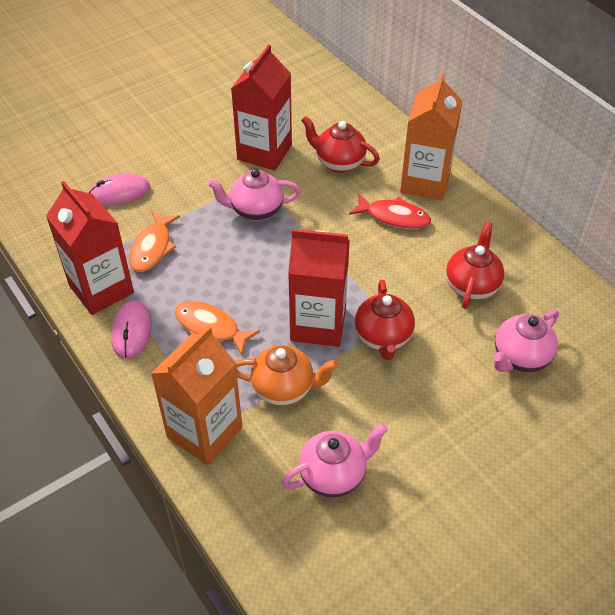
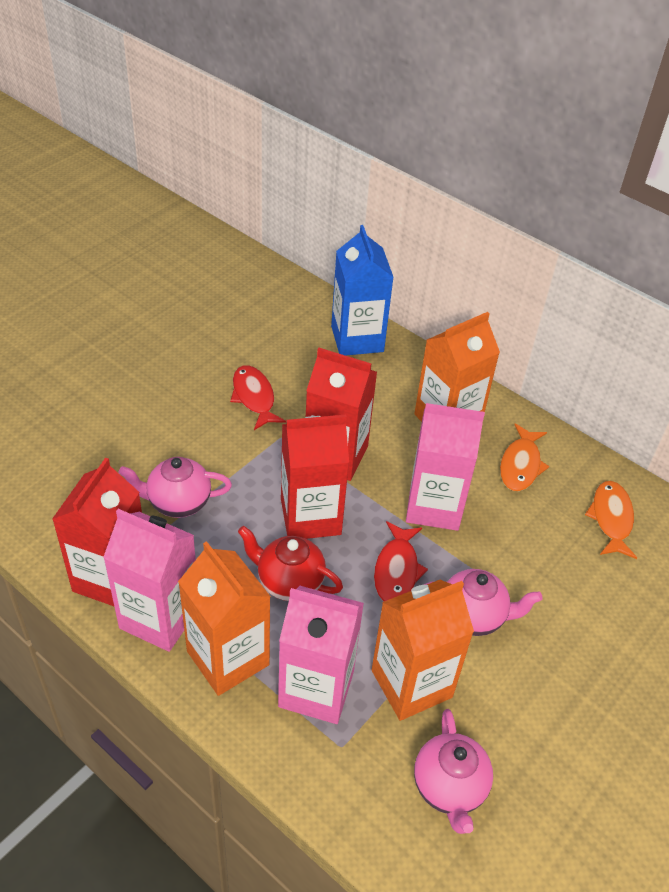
blue carton: none = 0 -> [331,225,394,356] = 1
orange carton: [151,326,243,465] [400,73,463,200] = 2 -> [178,541,271,696] [372,580,474,721] [414,312,500,422] = 3
orange teapot: [236,345,338,405] = 1 -> none = 0
pink carton: none = 0 -> [103,509,196,652] [278,586,364,724] [406,403,485,531] = 3
pink mouse: [89,173,150,206] [111,300,152,359] = 2 -> none = 0
red fish: [349,193,431,229] = 1 -> [230,366,286,430] [374,521,428,601] = 2
red teapot: [301,116,380,173] [355,279,415,360] [446,222,504,309] = 3 -> [238,526,343,601] = 1

